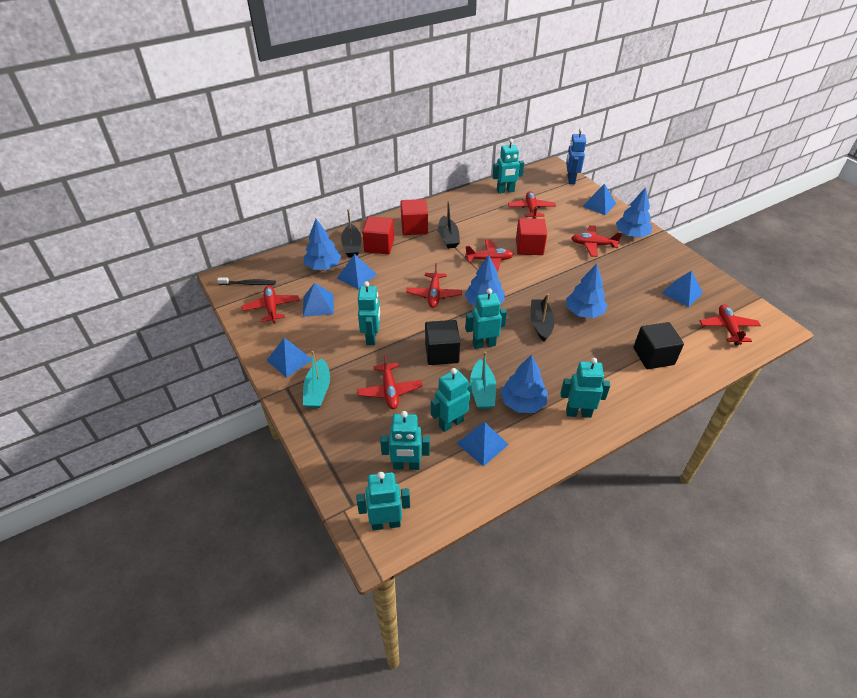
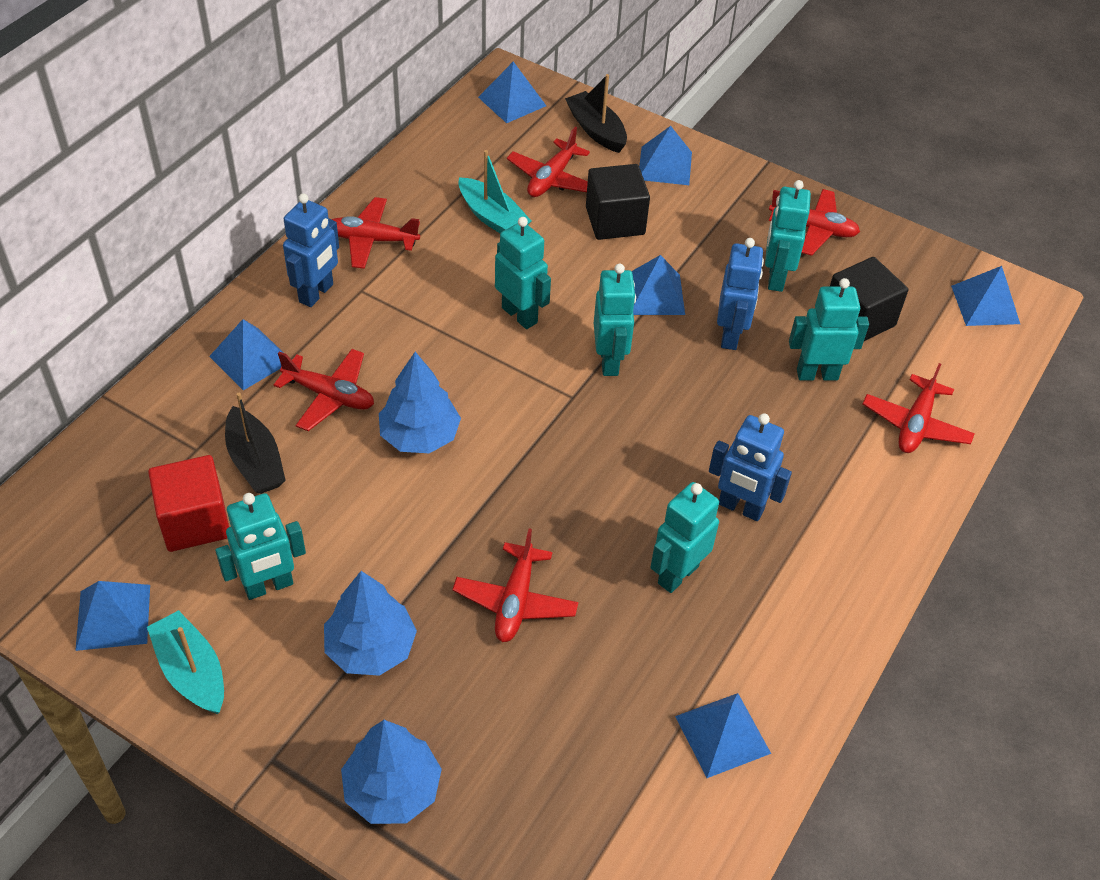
black boat: [341,209,362,257] [438,201,460,249] [530,294,555,342] = 3 -> [225,393,286,494] [565,74,627,153] = 2
black toothbrush: [217,277,276,285] = 1 -> none = 0
blue pyramid: [266,338,312,378] [303,283,334,317] [337,254,377,290] [456,422,509,467] [582,183,616,215] [662,271,703,307] = 6 -> [75,581,150,651] [209,319,283,390] [478,62,546,123] [632,255,685,315] [639,126,692,185] [675,693,771,778] [951,266,1020,326] = 7
blue robot: [566,128,586,184] = 1 -> [283,193,339,307] [709,413,792,521] [717,238,764,350] = 3
blue tree: [304,219,342,270] [465,255,505,306] [501,355,548,413] [566,264,607,318] [616,187,652,238] = 5 -> [324,571,417,676] [341,720,442,824] [379,352,461,453] = 3
red cube: [362,216,394,254] [401,199,428,235] [516,218,547,255] = 3 -> [148,455,229,552] = 1
red plane: [242,286,300,324] [357,354,422,409] [406,263,462,308] [465,240,514,273] [508,191,556,219] [571,225,622,257] [700,304,761,346] = 7 -> [274,349,374,431] [331,197,420,269] [452,528,578,642] [507,127,590,197] [769,189,860,256] [863,363,975,453] = 6
turquoise robot: [356,472,410,530] [358,281,381,345] [380,411,430,470] [431,368,472,432] [465,288,507,349] [493,139,524,194] [561,358,610,418] = 7 -> [215,493,306,600] [495,217,551,329] [594,264,636,376] [650,482,719,593] [765,180,811,292] [789,278,869,380] = 6

